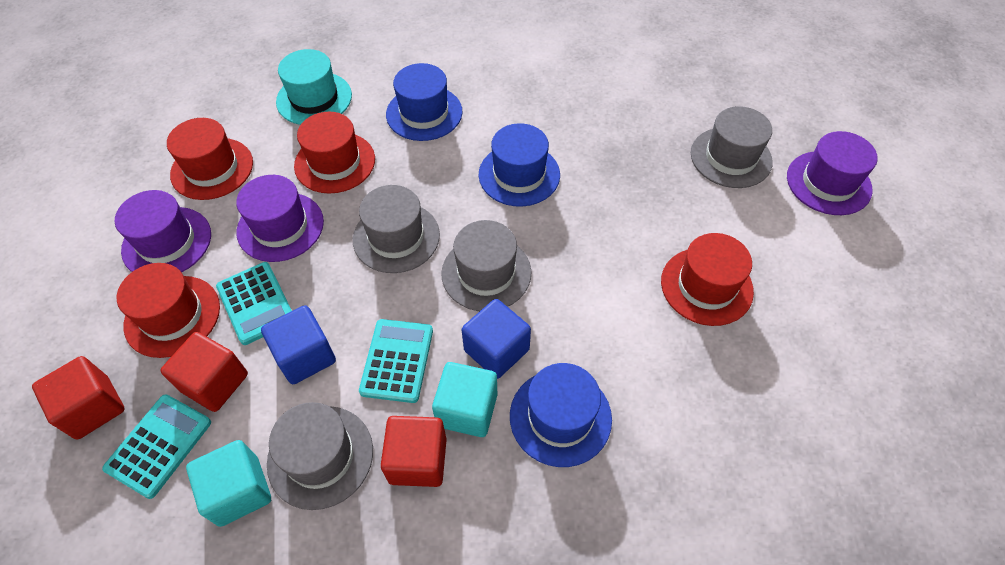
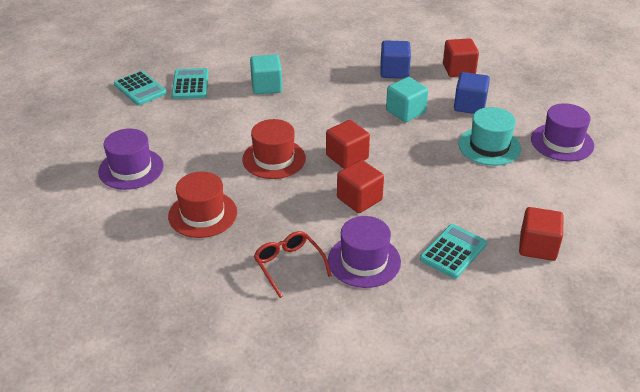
blue hat: [386,63,462,141] [479,123,560,207] [510,363,612,467] = 3 -> none = 0
grey hat: [267,402,373,510] [353,185,440,273] [441,220,531,311] [691,106,773,188] = 4 -> none = 0
red cube: [32,356,125,439] [160,332,248,412] [381,416,447,487] = 3 -> [326,120,370,169] [337,160,384,213] [443,38,479,77] [519,207,564,261] = 4
red glasses: none = 0 -> [254,231,332,298] = 1
red hat: [117,263,220,358] [167,118,253,200] [294,112,375,194] [661,233,754,326] = 4 -> [168,172,237,238] [242,119,306,179] = 2

